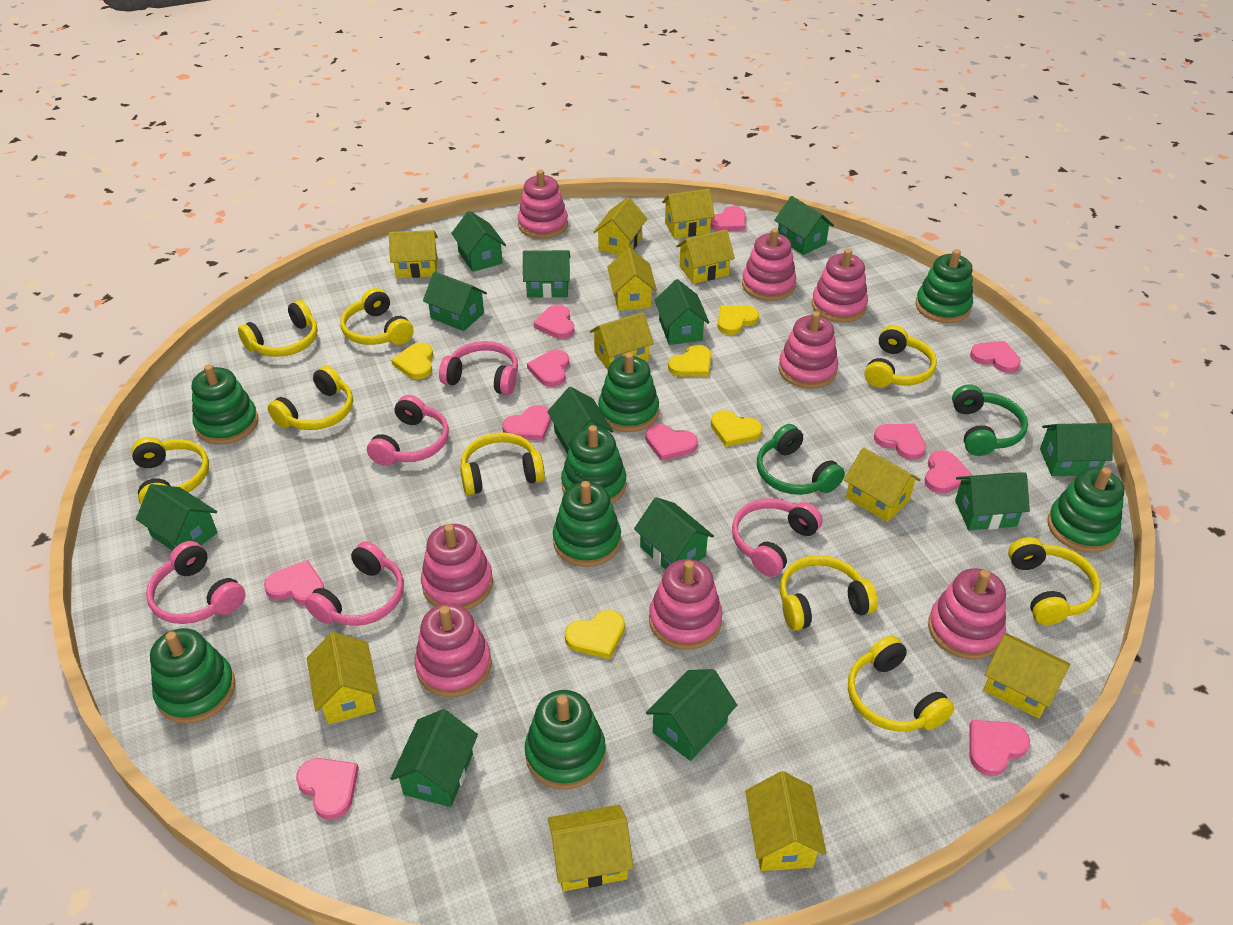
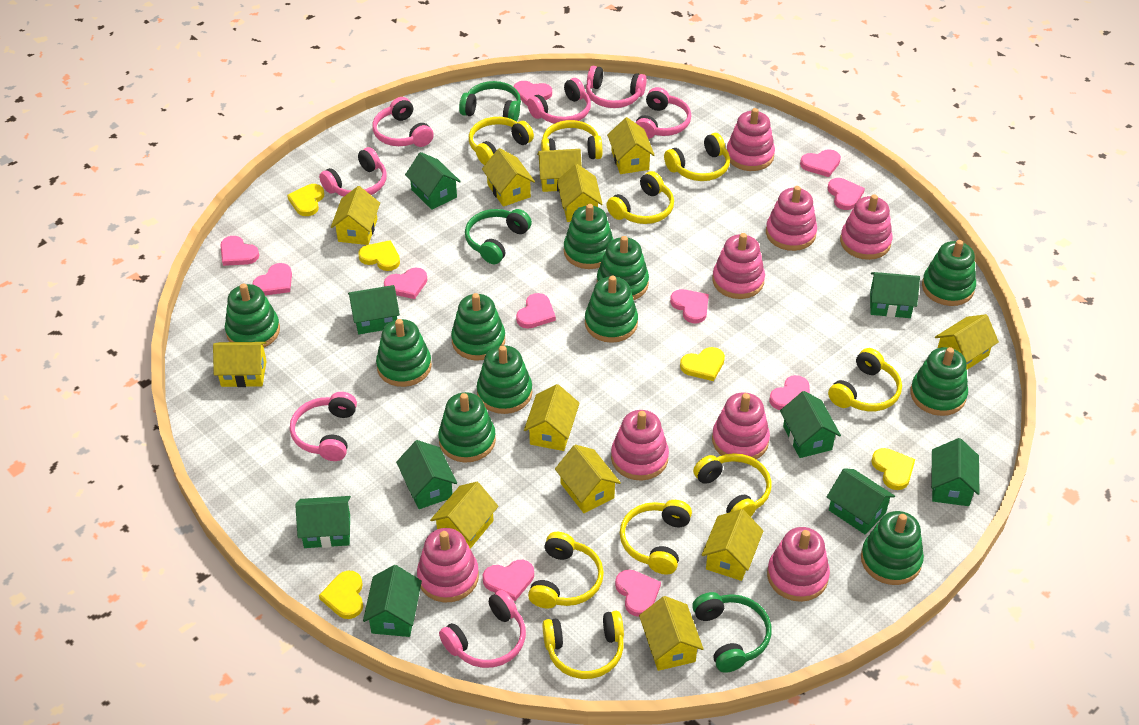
green headphones: [757,424,845,495] [952,384,1028,456] = 2 -> [459,81,521,122] [465,209,532,264] [692,592,772,673] = 3
green house: [136,484,218,551] [390,709,478,807] [423,272,487,331] [451,211,506,272] [523,250,570,298] [547,387,613,453] [634,497,714,570] [646,669,737,761] [655,279,709,345] [774,196,834,255] [955,472,1030,530] [1040,423,1113,476] = 12 -> [295,496,351,548] [348,285,400,334] [363,565,422,637] [396,440,457,509] [405,152,461,210] [780,391,841,458] [827,468,895,534] [870,272,920,318] [931,438,979,506] = 9
green stacking toy: [150,628,235,724] [192,364,258,445] [525,690,606,790] [553,481,621,567] [561,425,626,504] [598,352,659,432] [915,249,973,323] [1047,467,1124,553] = 8 -> [225,283,280,347] [376,319,432,387] [438,392,496,462] [451,293,505,360] [477,345,532,414] [564,204,614,269] [585,276,638,343] [597,236,649,300] [861,511,924,585] [910,347,968,416] [922,240,976,306] = 11
pink headphones: [146,541,245,624] [305,541,404,626] [367,395,449,466] [439,341,518,395] [732,498,823,577] = 5 -> [290,392,357,461] [319,147,387,197] [372,97,434,147] [439,590,526,668] [527,78,591,124] [586,66,647,108] [635,87,691,139] = 7
yellow house: [307,632,379,724] [389,230,438,278] [548,805,634,891] [590,312,654,370] [593,197,647,255] [607,248,657,311] [662,189,715,239] [676,229,735,284] [745,771,827,871] [844,447,921,522] [983,634,1070,719] = 11 -> [213,342,267,387] [331,186,380,245] [430,482,498,549] [482,148,535,207] [524,384,580,451] [537,149,582,192] [555,445,621,513] [557,164,603,222] [607,117,655,174] [639,596,704,671] [702,509,764,581] [935,314,999,370] = 12

